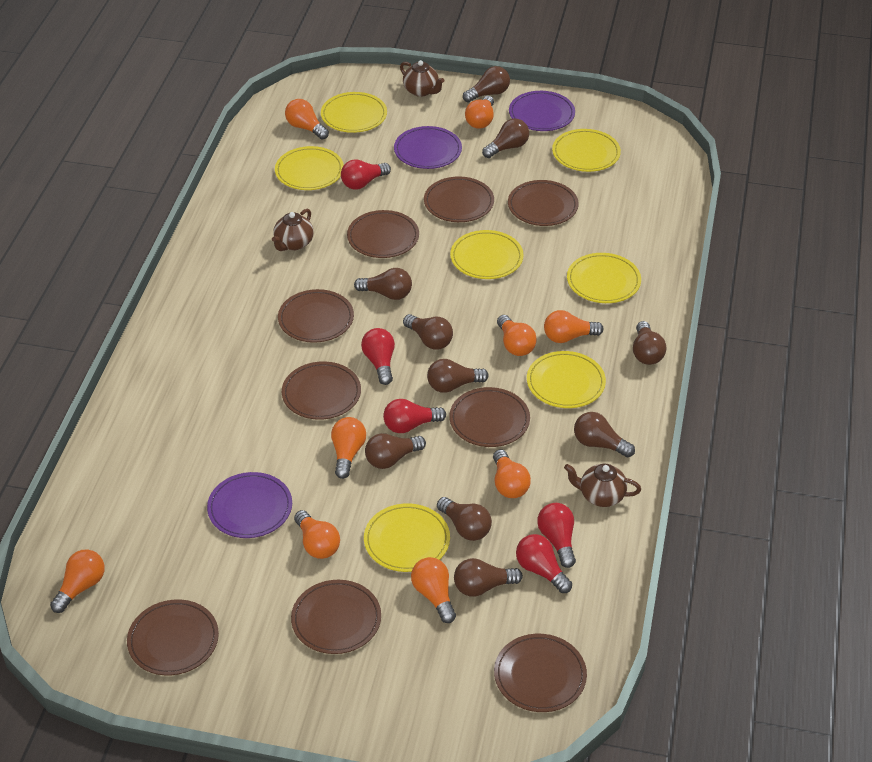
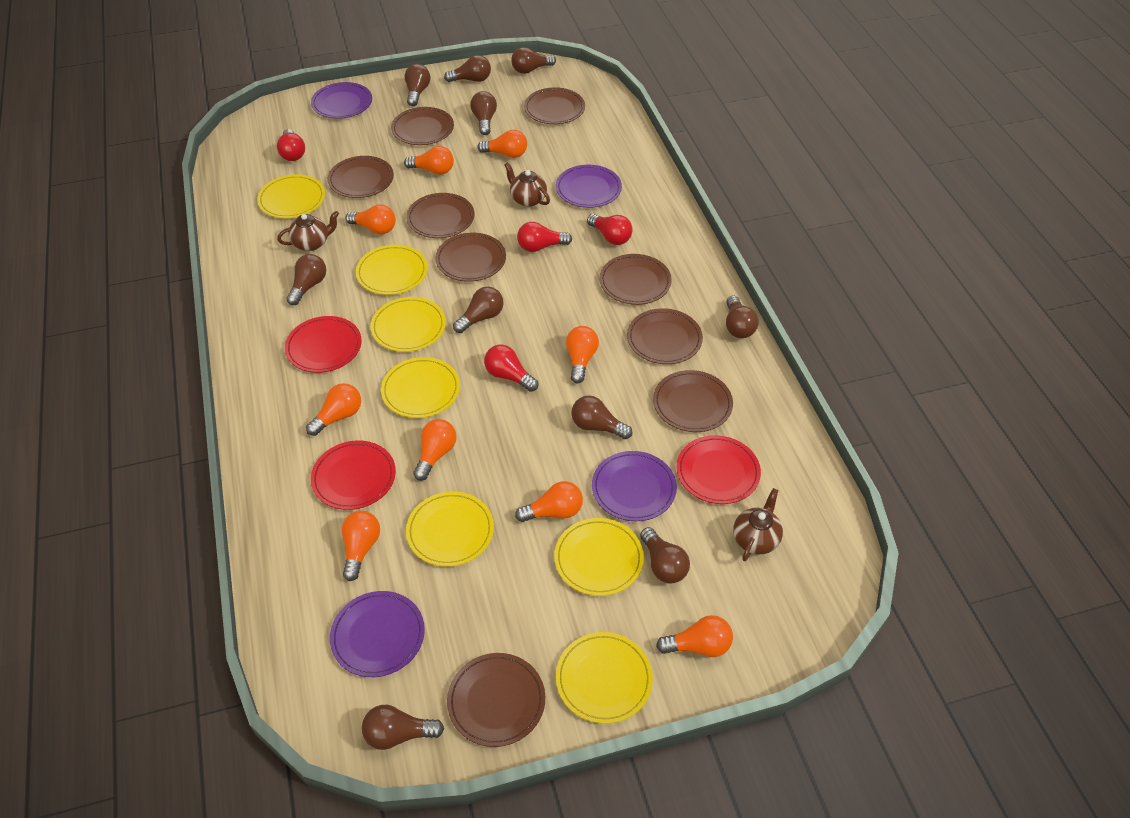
purple plate: [207,472,292,538] [394,126,462,169] [509,91,575,131] = 3 -> [311,82,372,119] [330,591,425,677] [556,165,622,208] [592,451,677,521] = 4
red light bulb: [341,159,391,190] [361,328,395,385] [383,399,446,433] [516,534,572,593] [537,503,576,568] = 5 -> [277,129,305,161] [484,345,538,392] [517,222,572,252] [587,214,633,245] = 4
red plate: none = 0 -> [285,316,362,373] [311,440,396,510] [676,435,761,504] = 3

